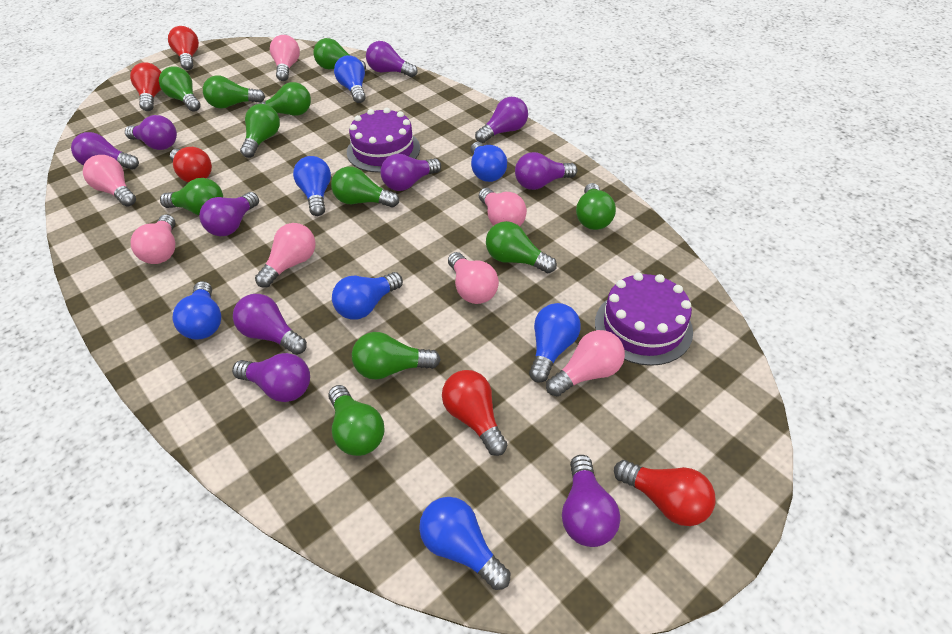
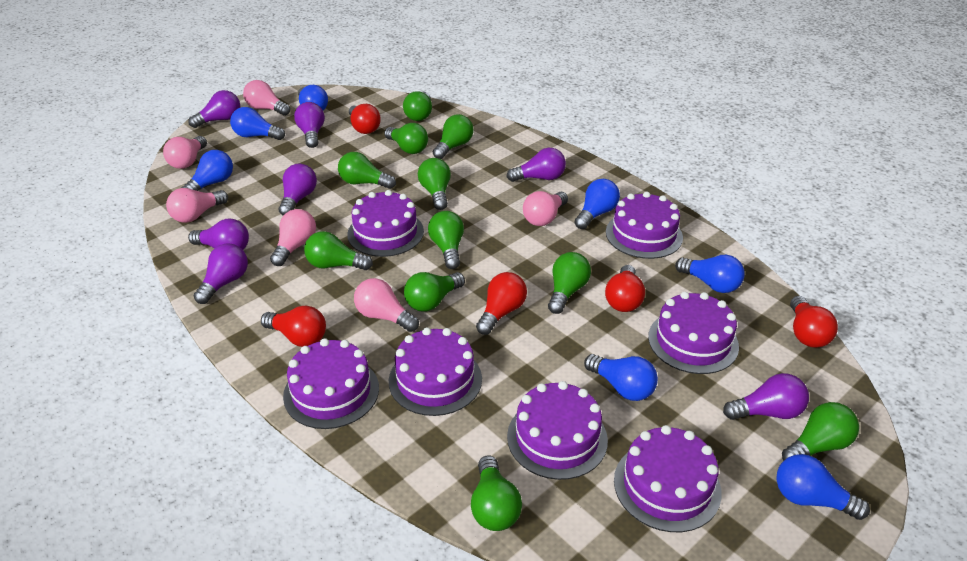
pink light bulb: [83,155,136,207] [131,214,175,264] [255,223,316,288] [270,35,300,81] [448,252,499,304] [479,188,527,226] [546,330,625,396] = 7 -> [163,136,207,169] [166,188,228,223] [243,80,290,116] [270,209,316,266] [354,278,419,332] [523,191,568,226] = 6
purple cake: [347,107,420,173] [595,273,693,366] = 2 -> [283,338,379,429] [347,190,424,257] [389,327,482,416] [507,381,608,480] [606,192,683,259] [614,425,722,532] [648,292,739,374] = 7
purple light bulb: [71,132,139,170] [125,115,177,150] [199,192,259,236] [232,353,310,402] [233,294,307,355] [366,41,418,77] [380,154,441,191] [475,97,528,143] [515,152,578,190] [562,455,620,547] = 10 -> [188,90,240,128] [188,219,249,250] [194,243,248,304] [279,163,317,216] [294,102,325,148] [507,148,566,182] [723,373,809,420] = 7

